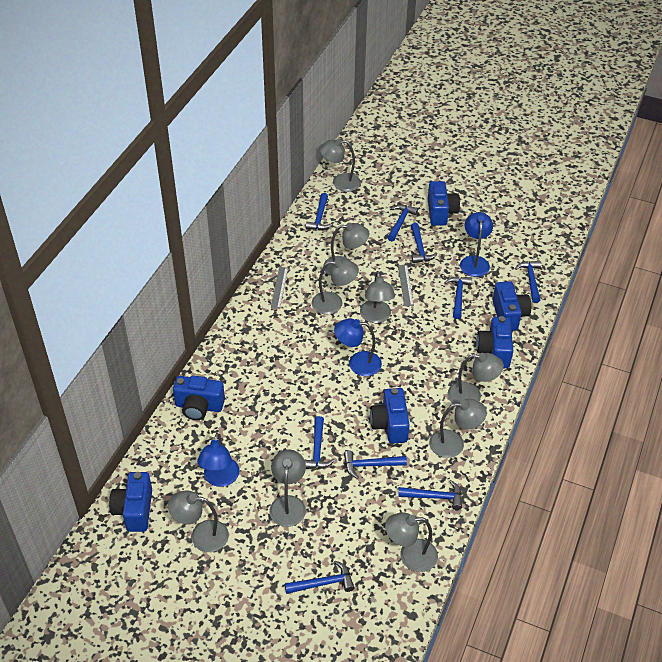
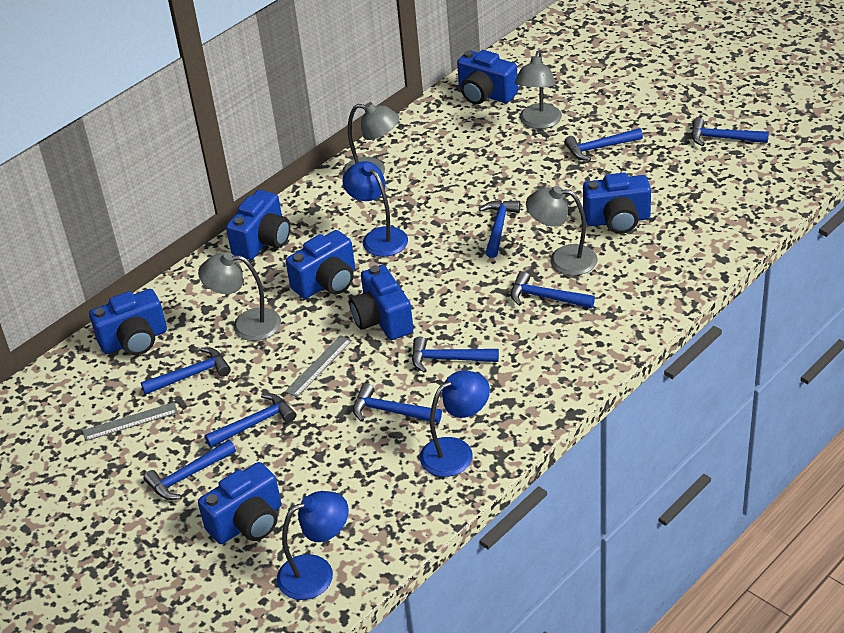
blue camera: [109,472,152,532] [173,375,225,420] [370,388,410,444] [428,181,460,225] [476,316,513,368] [493,281,531,331] = 6 -> [89,289,167,355] [198,462,281,544] [226,190,290,260] [286,230,355,299] [349,265,413,340] [457,50,518,104] [583,173,651,234] = 7
grey lamp: [168,491,229,552] [269,449,306,527] [312,259,359,315] [320,139,361,192] [323,223,370,276] [360,271,395,323] [385,512,438,572] [429,399,487,458] [448,353,504,404] = 9 -> [198,252,281,341] [342,102,399,175] [515,51,562,129] [526,186,597,275] = 4

